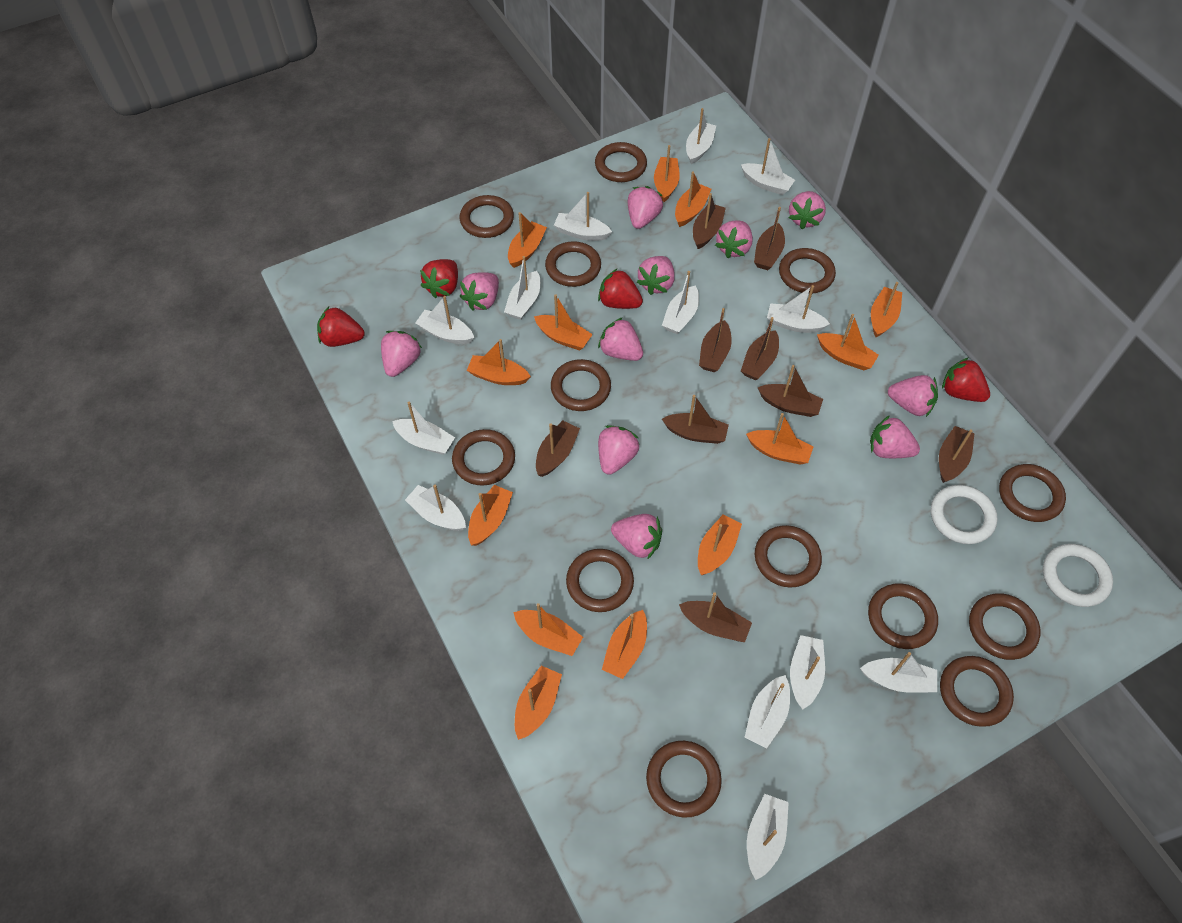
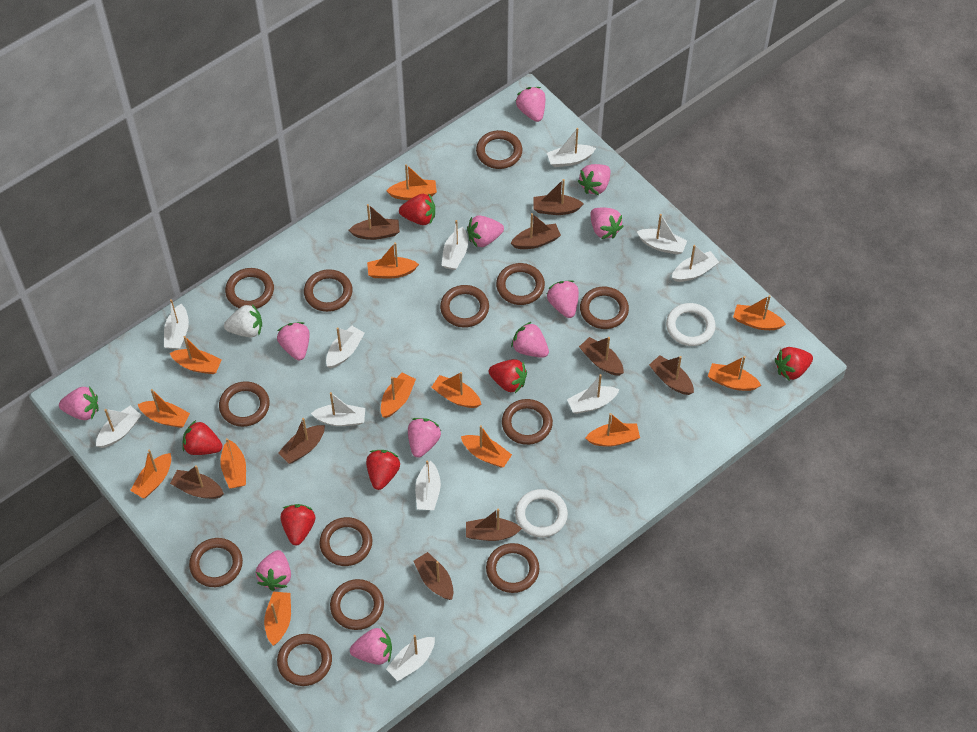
red strawberry: [317,307,365,347] [420,259,458,298] [598,268,643,309] [942,357,990,402] = 4 -> [182,420,223,455] [281,504,316,546] [366,450,400,490] [399,194,435,225] [489,359,527,393] [775,347,813,381] = 6
white boat: [392,402,455,455] [405,485,466,531] [415,296,474,344] [504,256,540,320] [554,192,612,241] [662,271,699,334] [686,108,716,164] [741,138,795,195] [744,675,790,749] [747,794,789,880] [767,285,830,333] [790,635,825,709] [860,652,937,693] = 13 -> [96,406,141,448] [164,299,189,349] [311,392,365,426] [326,326,365,368] [386,635,435,681] [415,460,441,510] [441,220,468,270] [547,128,596,167] [567,374,620,414] [637,214,687,255] [672,245,719,282] = 11
white strawberry: none = 0 -> [224,304,262,337] = 1

